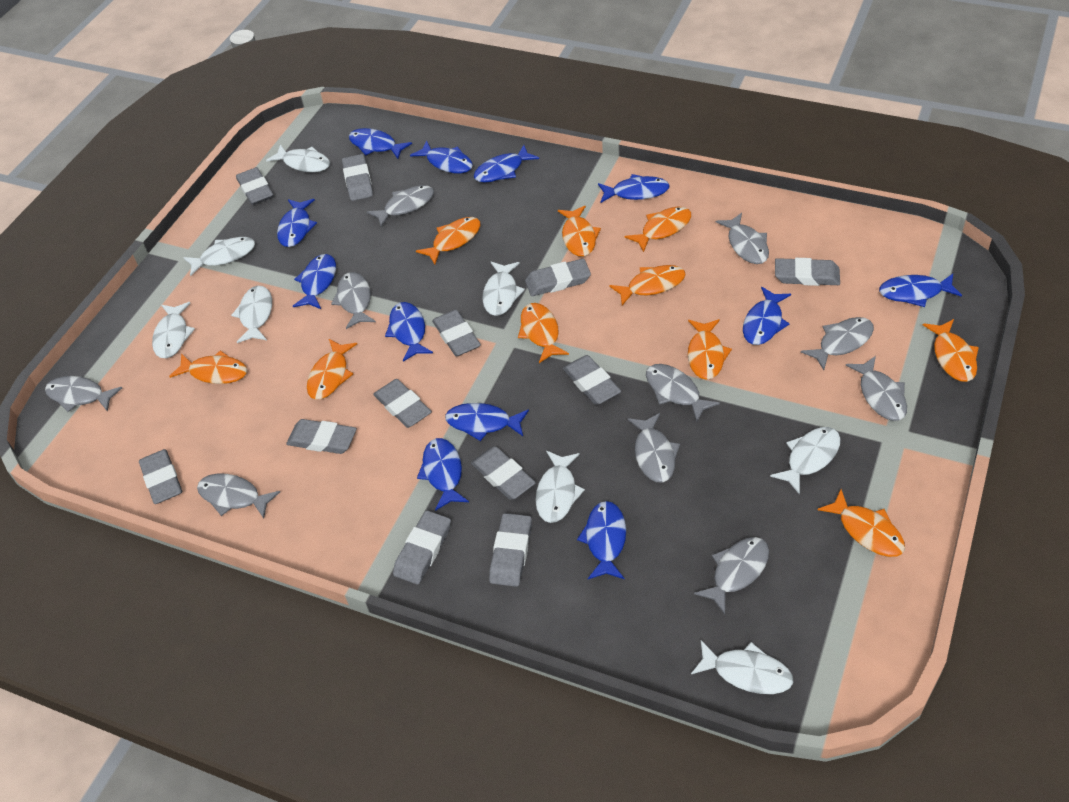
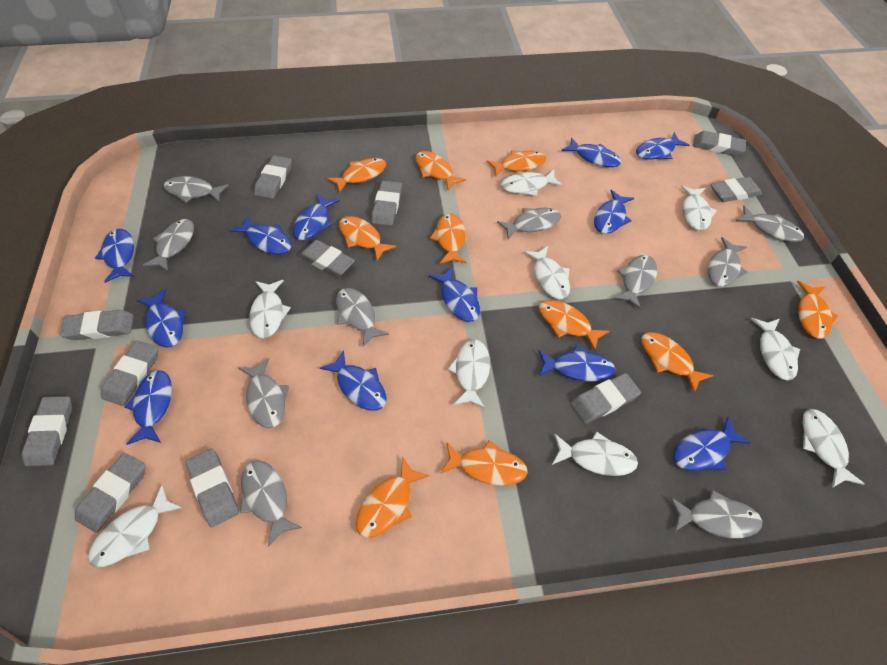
grey eraser: [139,449,182,504] [236,167,273,205] [286,419,357,454] [342,154,373,201] [373,379,432,428] [393,510,451,584] [432,310,481,357] [471,446,536,500] [489,513,532,587] [525,259,591,296] [563,355,621,405] [775,258,840,286] = 12 -> [22,396,72,466] [60,310,134,340] [75,453,146,533] [101,341,158,406] [186,449,239,527] [254,155,292,199] [298,240,355,277] [371,181,402,226] [571,373,641,424] [693,131,746,156] [710,177,762,202] = 11
white fish: [152,302,195,358] [183,237,255,276] [231,286,272,343] [266,145,330,172] [482,262,525,316] [535,451,585,523] [691,640,793,694] [770,427,840,494] = 8 -> [88,484,183,567] [249,280,291,338] [447,339,490,408] [501,170,563,196] [524,246,570,299] [552,431,638,476] [680,185,717,231] [751,318,800,381] [803,409,865,488] = 9

